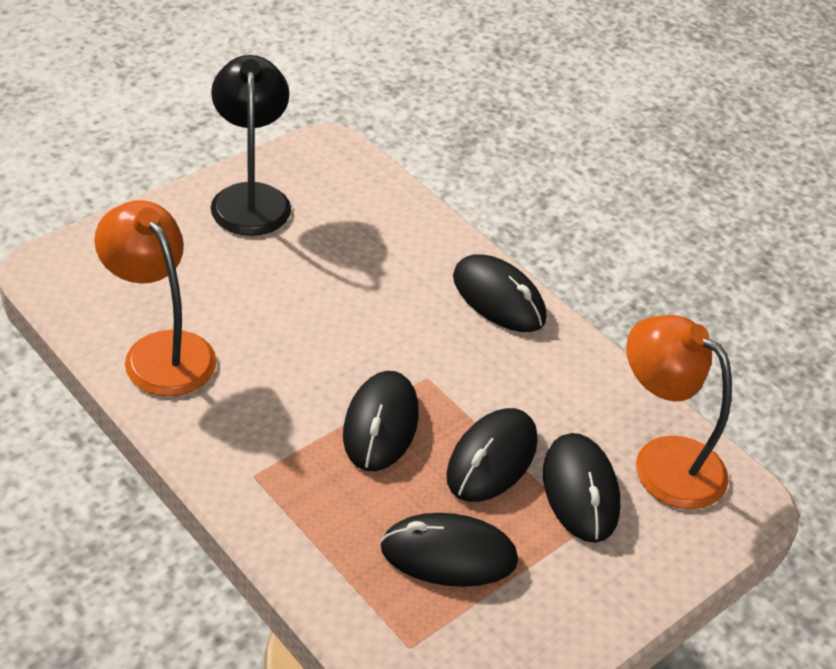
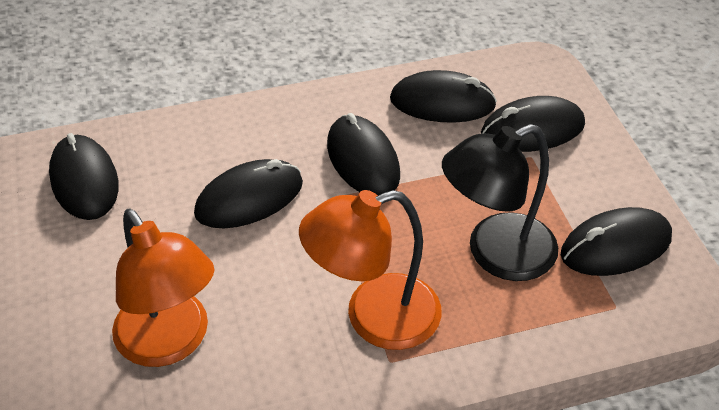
black mouse: [343,371,419,471] [381,513,518,587] [446,408,537,502] [453,255,546,332] [543,433,620,543] = 5 -> [49,133,119,220] [194,159,303,228] [327,113,400,195] [390,70,497,123] [481,96,585,152] [561,207,672,276] = 6

